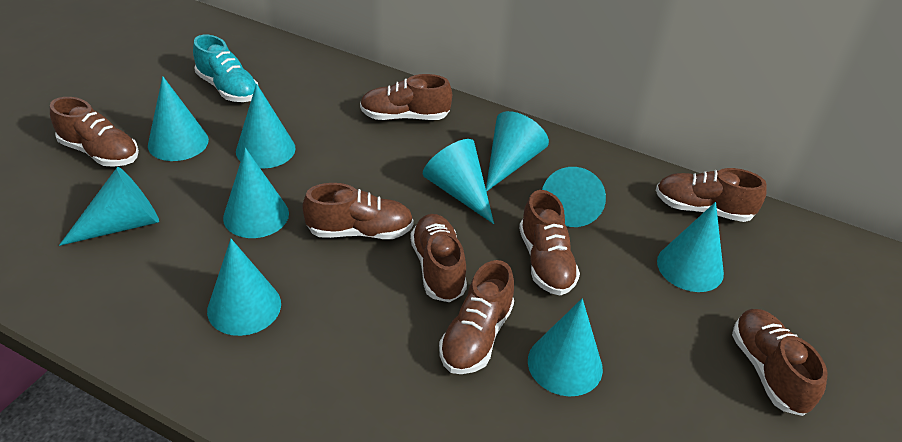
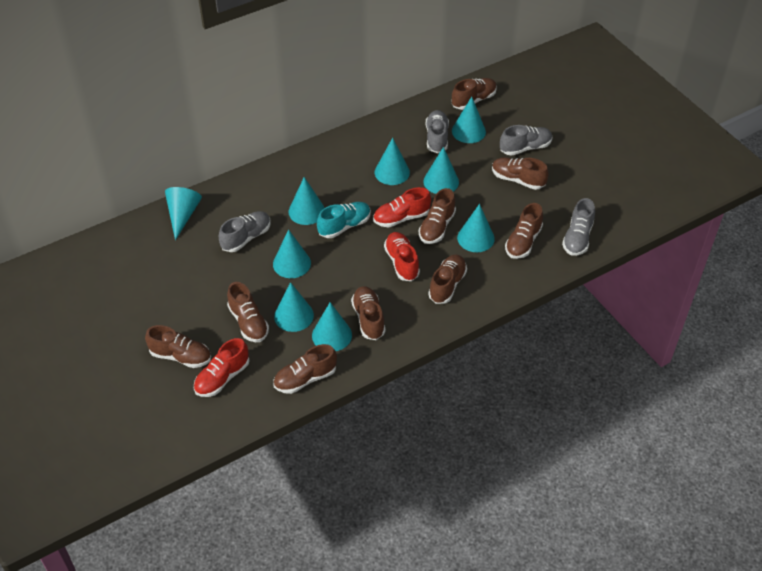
brown shoe: [50,97,139,167] [302,183,414,239] [360,74,452,120] [410,214,467,302] [439,260,514,374] [519,190,580,295] [656,168,767,222] [732,309,828,416] = 8 -> [145,325,211,368] [227,282,269,342] [273,344,337,394] [351,286,386,340] [419,188,456,244] [428,255,467,304] [451,78,497,110] [492,157,549,190] [505,203,543,259] = 9
grey shoe: none = 0 -> [219,211,271,252] [426,110,449,153] [500,125,552,156] [562,198,595,256] = 4
red shoe: none = 0 -> [194,338,249,397] [373,187,431,227] [384,232,420,281] = 3
turquoise cone: [59,167,159,246] [148,76,209,161] [207,239,281,336] [223,148,289,238] [236,84,296,169] [423,139,494,224] [486,111,549,192] [528,298,603,396] [542,167,606,227] [657,202,724,292] = 10 -> [165,187,202,240] [273,229,311,278] [274,282,314,332] [289,177,324,225] [312,302,352,351] [375,138,410,185] [423,147,459,194] [452,97,486,143] [457,204,495,252] = 9

